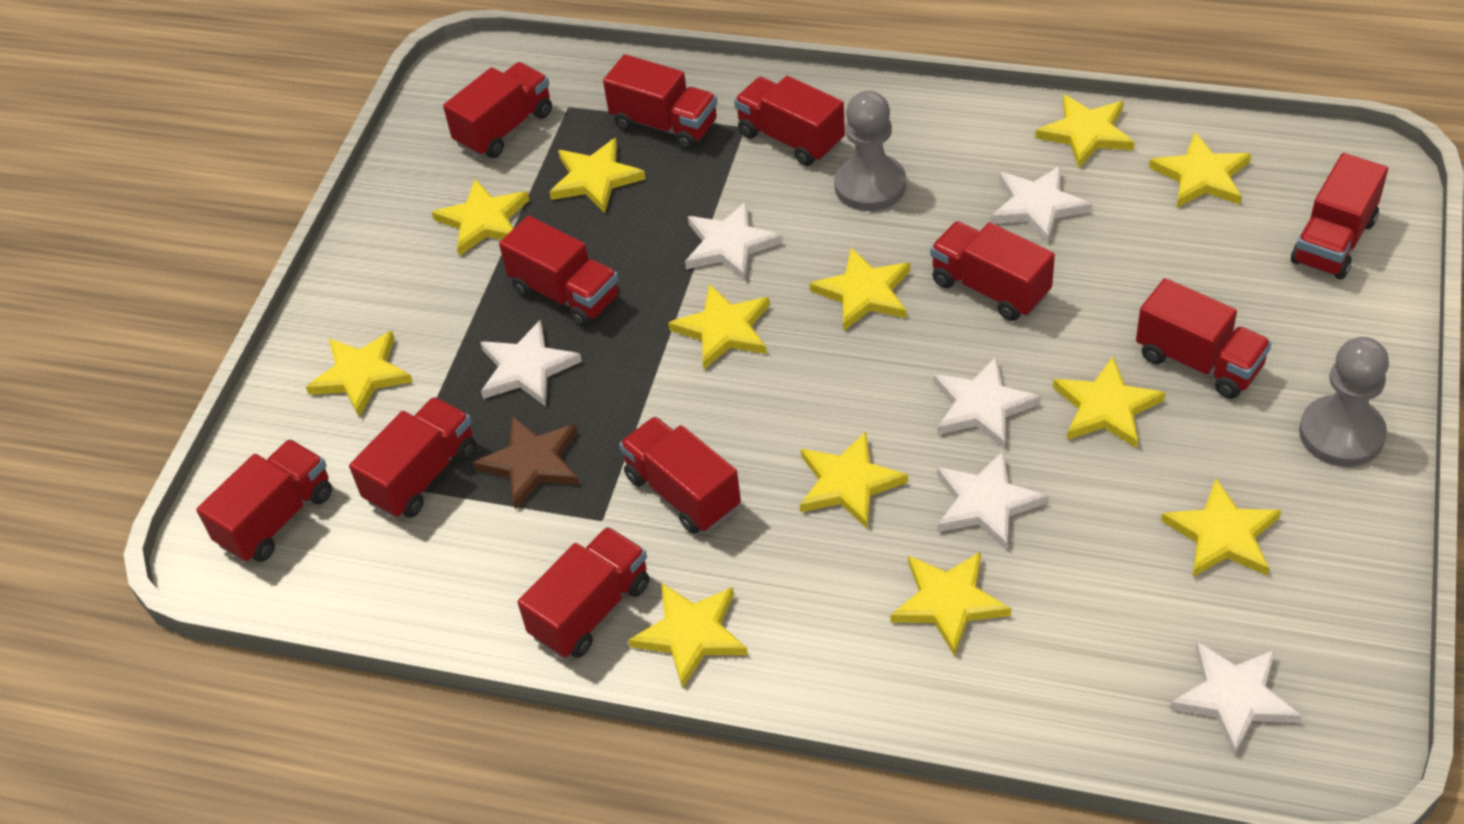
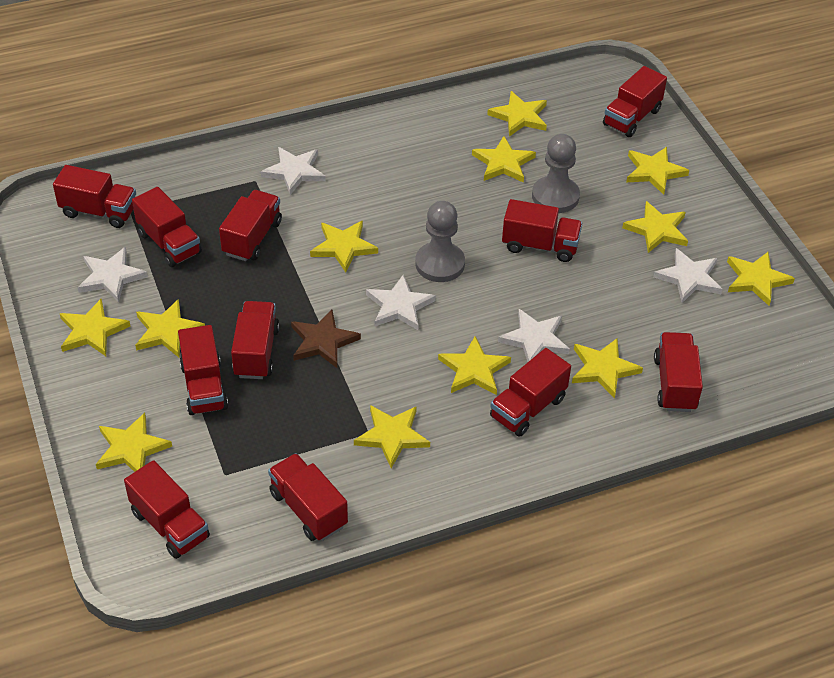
white star: [480,320,582,406] [685,201,783,281] [933,357,1041,449] [937,450,1048,550] [991,165,1092,244] [1170,641,1302,756] = 6 -> [78,247,148,303] [261,147,326,195] [366,274,436,330] [498,309,570,362] [653,248,722,303] = 5

